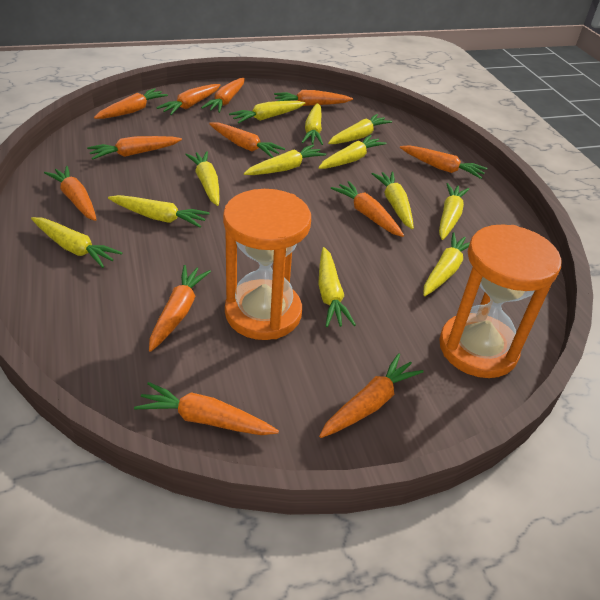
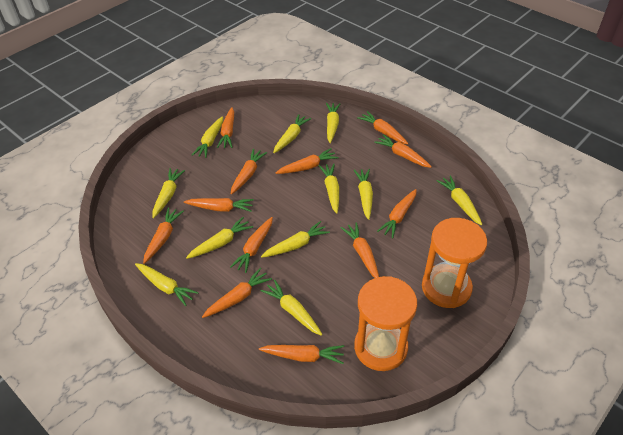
yellow carrot: [31,217,122,268] [108,195,210,228] [185,151,220,206] [229,101,305,123] [244,145,326,175] [302,103,323,145] [318,135,386,169] [318,247,356,327] [328,114,392,144] [372,172,414,229] [423,232,470,296] [439,183,469,240] = 12 -> [135,263,199,306] [152,168,185,218] [186,217,253,259] [192,116,223,158] [261,221,330,258] [261,280,322,336] [273,114,311,153] [319,164,339,214] [326,103,341,143] [354,169,373,220] [437,176,482,225] = 11

